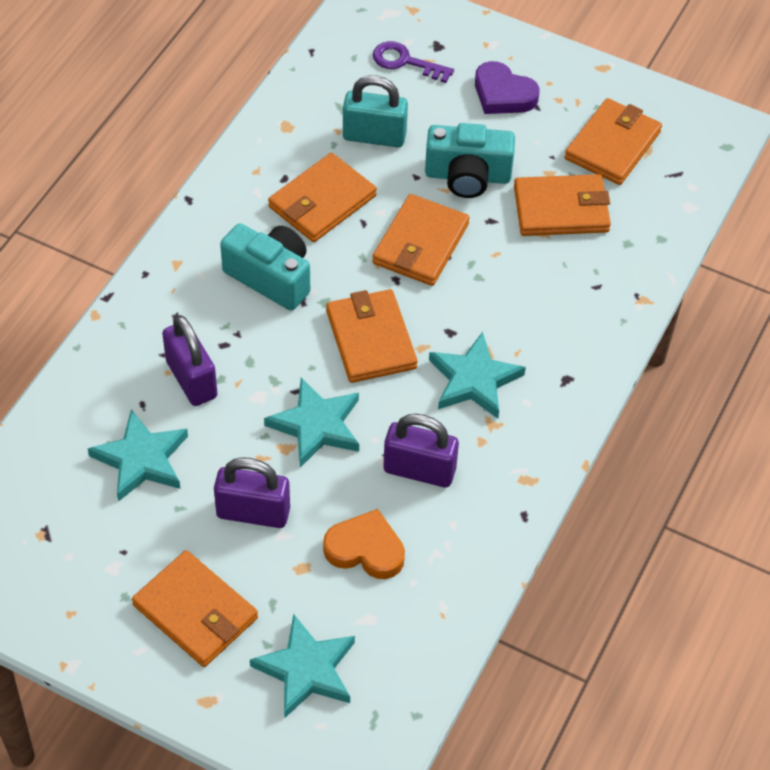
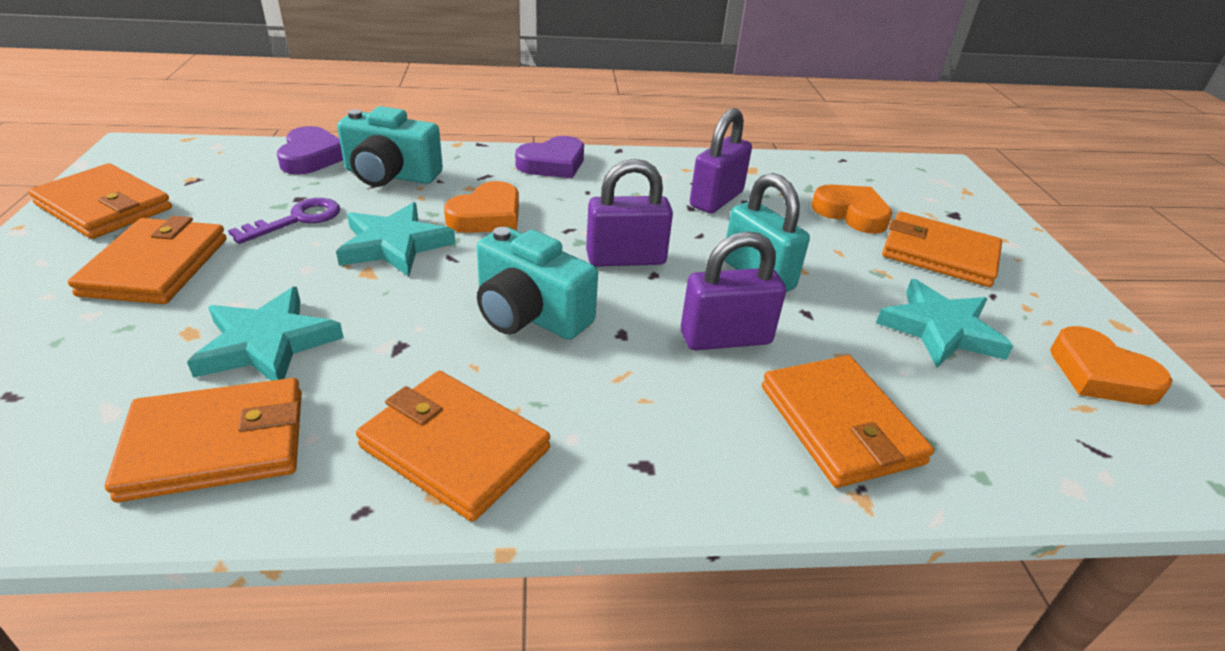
orange heart: [323,509,405,579] = 1 -> [444,181,519,233] [811,184,892,234] [1050,326,1173,405] = 3
purple heart: [475,61,539,114] = 1 -> [277,126,343,175] [515,136,584,178] = 2
turquoise star: [88,409,188,502] [250,614,355,719] [264,378,359,468] [429,332,526,418] = 4 -> [187,287,344,381] [336,202,456,276] [876,279,1013,368] = 3

